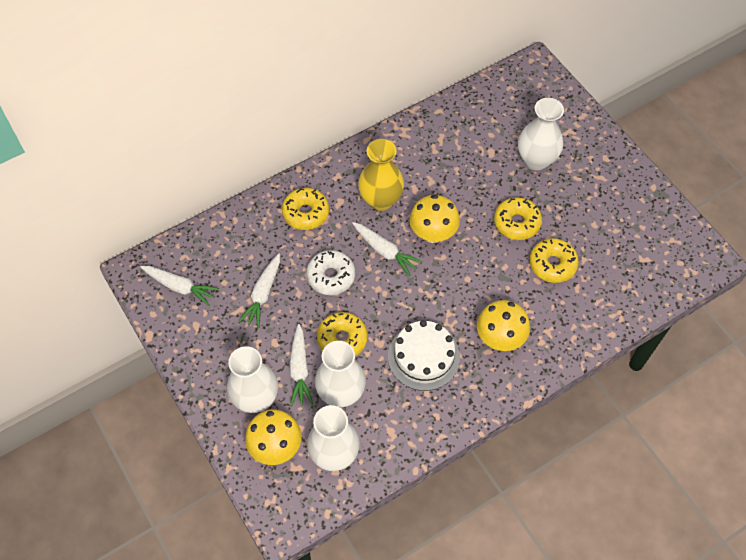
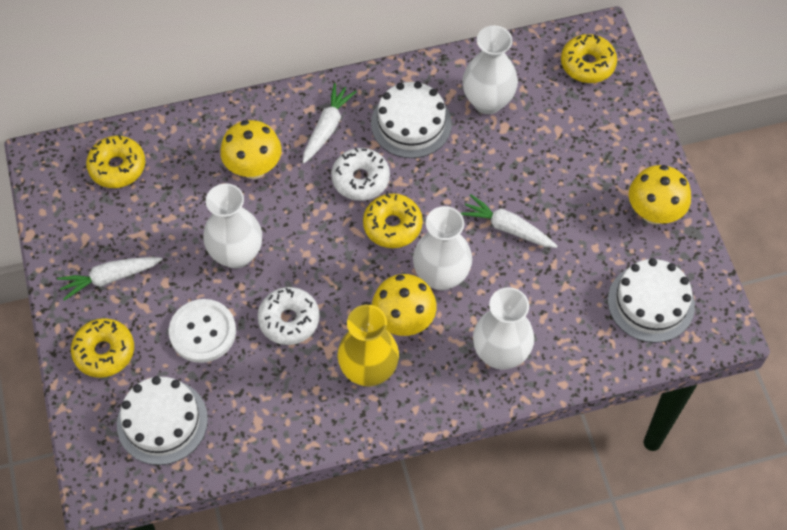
white button: none = 0 -> [169,299,236,363] = 1
white cake: [388,320,460,391] = 1 -> [117,376,208,465] [371,81,452,158] [608,258,695,343] = 3
white carrot: [140,266,219,306] [238,253,280,328] [289,324,313,406] [352,222,423,276] = 4 -> [57,257,163,300] [303,83,357,163] [461,194,557,248] = 3
white donut: [306,250,355,295] = 1 -> [257,287,320,345] [331,148,390,201] = 2

